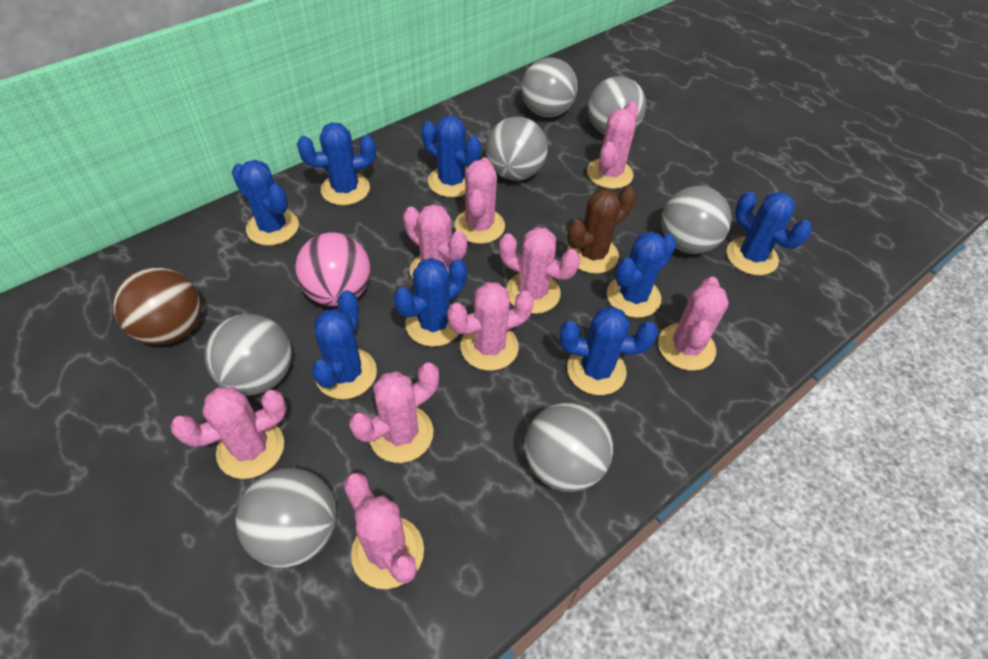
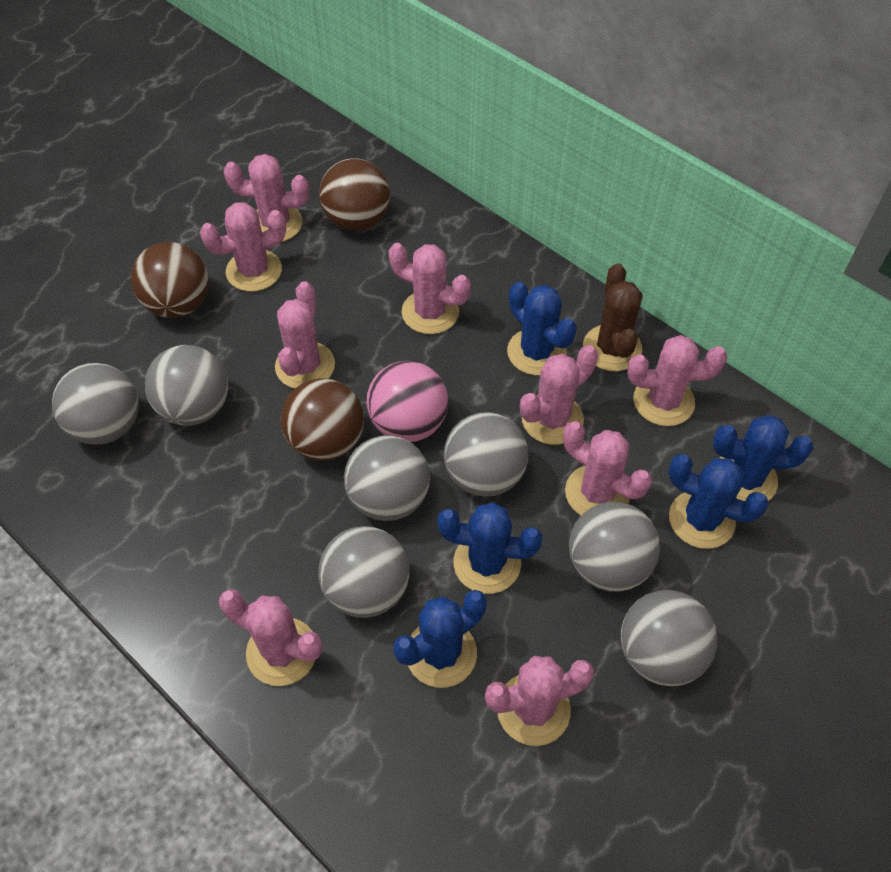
blue cactus: [232,160,299,246] [297,122,376,205] [312,290,377,399] [394,258,467,347] [421,115,481,197] [560,306,658,395] [607,231,676,318] [727,191,812,276] = 8 -> [394,590,487,688] [438,502,542,594] [507,282,577,375] [668,454,769,549] [713,415,813,501] = 5
brown ball: [113,267,201,345] = 1 -> [131,242,209,318] [281,378,364,461] [319,158,390,231] = 3

